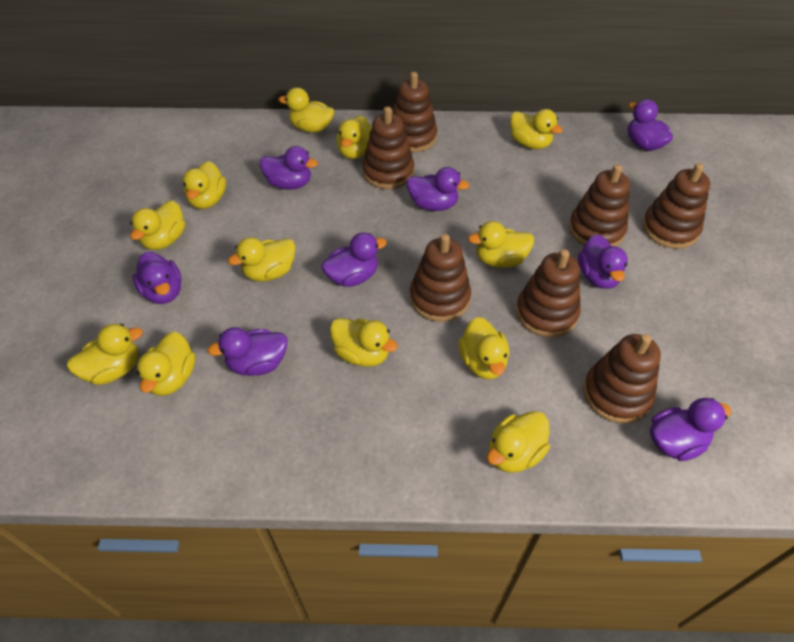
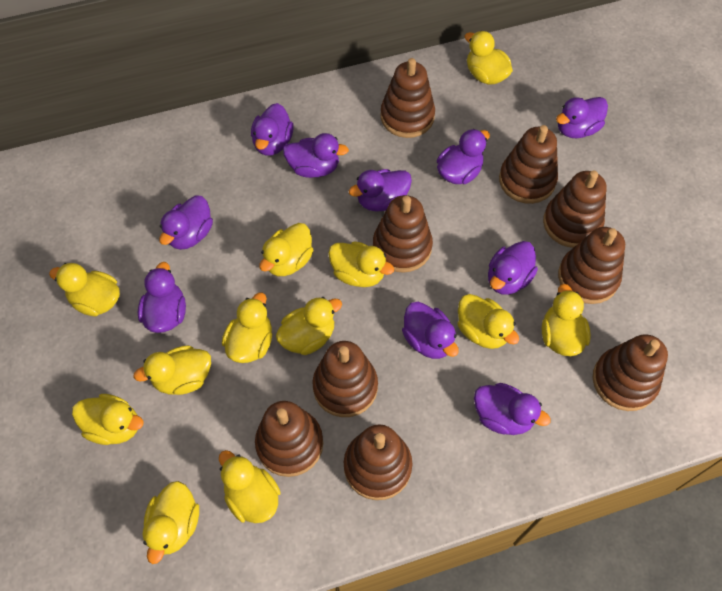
brown stacking toy: [362,106,414,189] [392,72,437,153] [410,234,471,322] [516,249,581,338] [569,164,630,246] [583,334,661,424] [642,163,710,249] = 7 -> [255,401,323,477] [312,341,378,417] [344,424,412,500] [373,195,433,273] [380,58,435,138] [499,125,558,204] [543,170,607,248] [558,227,625,304] [593,334,668,411] = 9
purple duck: [132,252,182,304] [207,327,288,376] [260,146,318,190] [321,233,387,287] [407,167,469,211] [578,234,628,289] [627,99,673,151] [650,398,732,461] = 8 -> [138,262,186,333] [159,196,213,250] [251,103,294,156] [283,133,349,178] [349,169,412,212] [402,302,459,359] [437,129,490,184] [474,383,551,435] [488,241,538,295] [556,97,608,138] = 10

